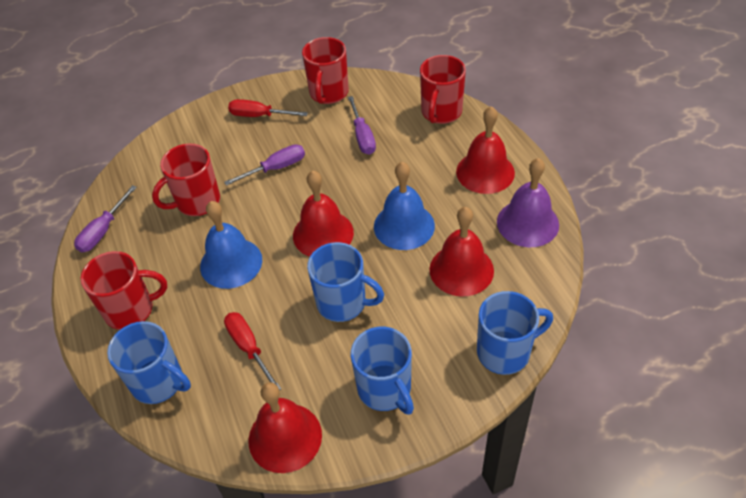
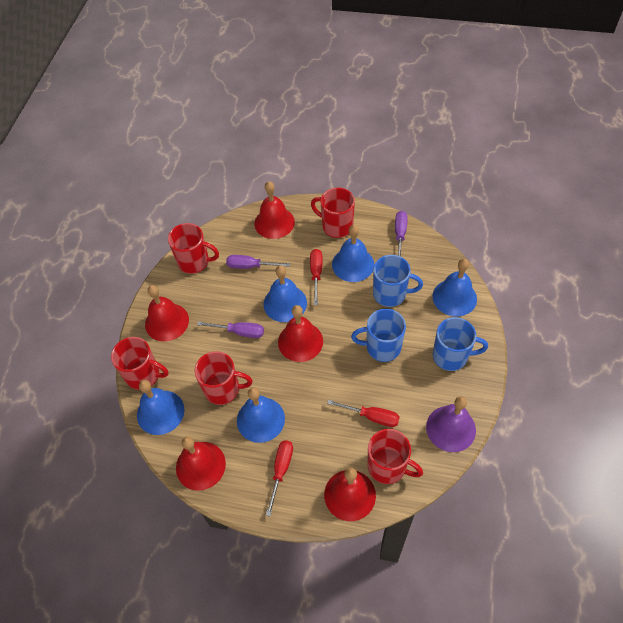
blue bell: [200,201,262,289] [374,162,435,250] = 2 -> [137,380,185,435] [237,387,285,443] [263,265,307,322] [332,224,374,282] [433,259,477,316] = 5
blue mug: [107,321,191,404] [307,242,384,322] [351,327,414,415] [477,291,553,375] = 4 -> [351,309,406,362] [373,255,423,307] [433,317,488,371] = 3
red bell: [248,382,322,473] [293,171,354,257] [429,207,494,296] [456,106,515,194] = 4 -> [145,285,189,342] [176,436,226,490] [254,181,295,239] [278,305,323,362] [324,468,376,521] = 5
red mug: [80,251,167,330] [152,144,220,216] [302,37,349,104] [420,55,466,124] = 4 -> [111,337,169,390] [168,223,219,274] [195,351,253,405] [311,188,355,238] [367,429,423,484] = 5
red screwdriver: [224,312,281,390] [228,99,308,117] = 2 -> [266,440,293,516] [310,249,323,305] [327,400,400,427] = 3

